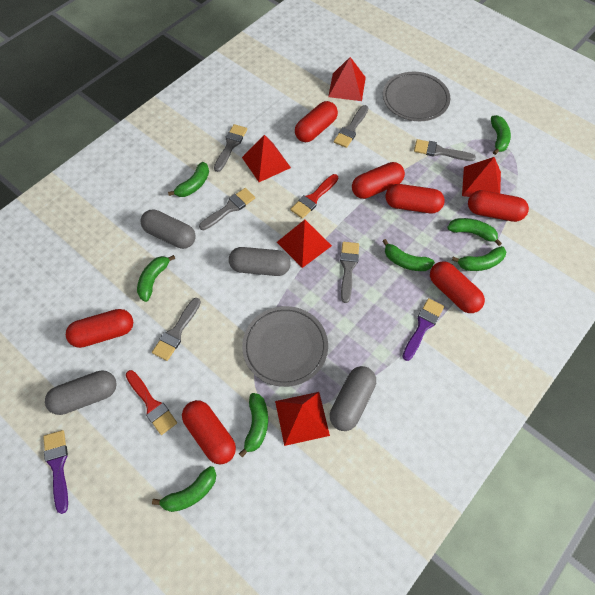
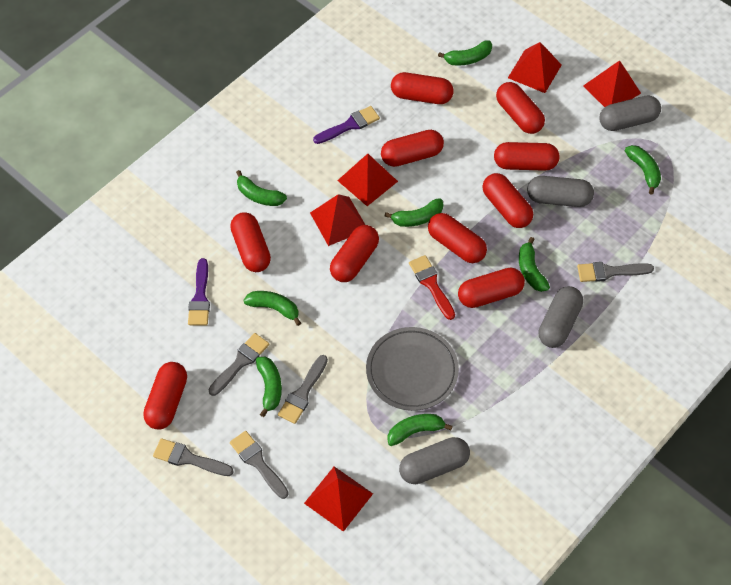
grey brush: [152,298,201,361] [199,188,255,230] [214,124,247,172] [334,105,369,148] [340,242,359,303] [414,139,476,161] = 6 -> [153,438,234,476] [208,333,269,396] [230,431,289,499] [278,355,328,424] [577,262,654,282] = 5
grey plate: [242,306,328,387] [383,72,450,121] = 2 -> [366,327,459,411] = 1
red brush: [126,370,177,435] [290,174,338,219] = 2 -> [409,255,455,320] = 1
red capsule: [66,309,133,348] [182,400,236,464] [295,101,338,142] [352,162,405,199] [385,184,445,213] [430,261,485,313] [468,190,529,222] = 7 -> [143,362,187,429] [230,212,271,272] [330,225,379,282] [381,130,444,167] [391,72,453,104] [428,213,487,263] [458,268,525,308] [482,173,533,228] [494,142,559,171] [496,82,545,134] = 10

